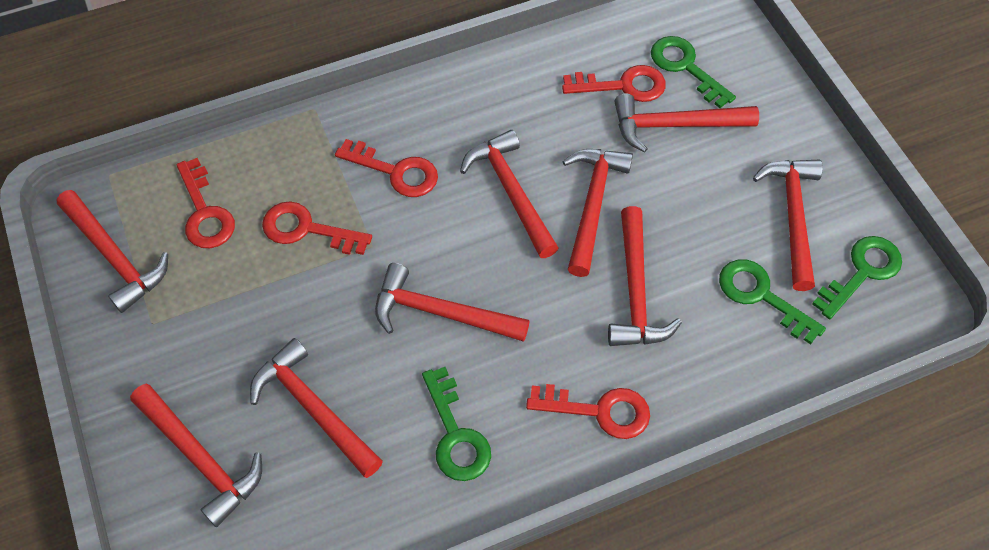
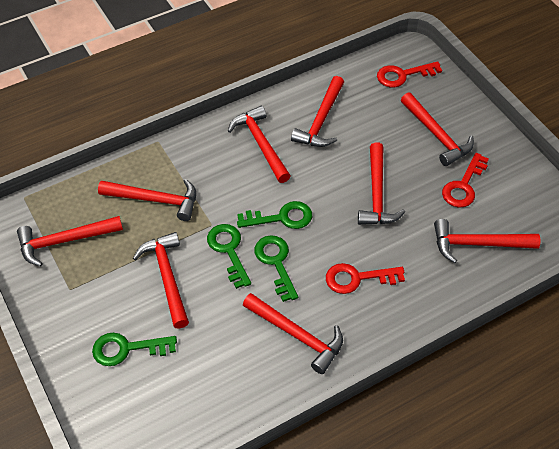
red key: [177,158,235,248] [262,201,372,255] [335,139,438,197] [526,384,650,439] [562,65,666,102] = 5 -> [326,263,405,294] [377,61,442,88] [442,153,489,207] = 3

